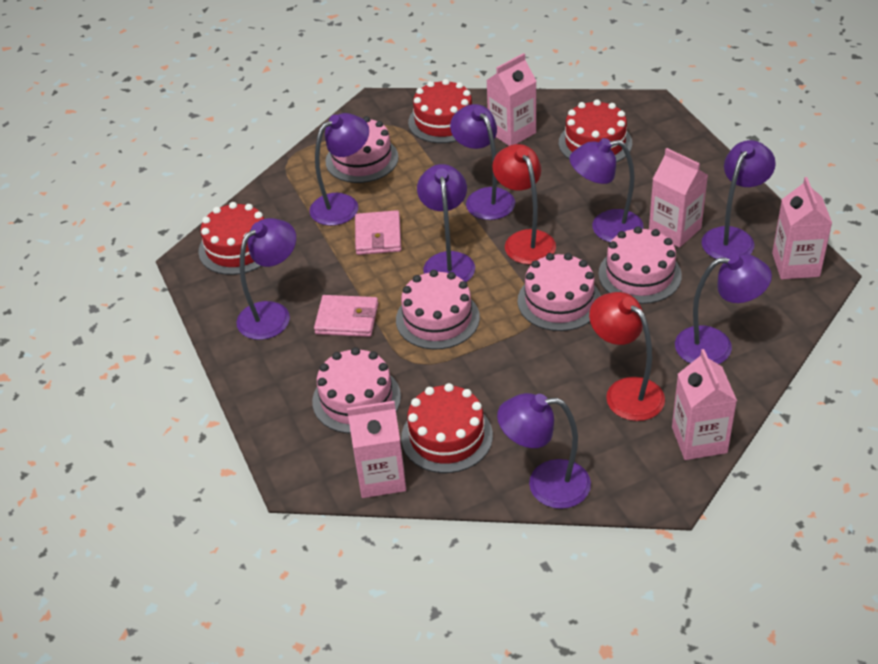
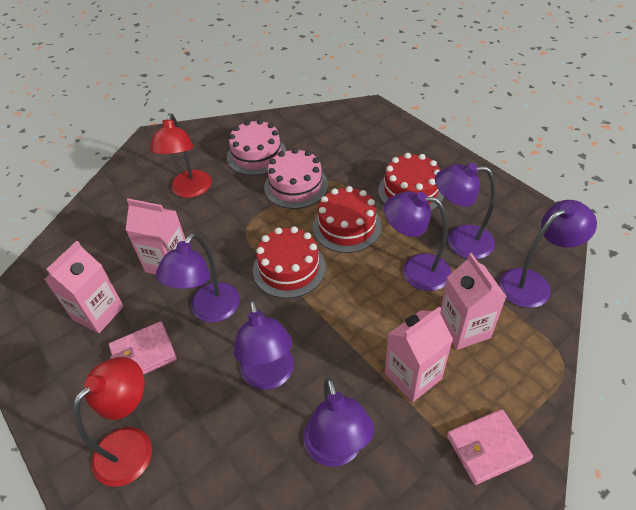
pink cake: [312,347,401,433] [325,116,399,183] [396,270,480,350] [518,253,601,331] [598,226,682,304] = 5 -> [227,119,287,175] [264,148,328,209] = 2
pink carton: [347,401,406,498] [486,53,536,146] [649,148,708,248] [672,349,737,460] [772,177,832,279] = 5 -> [44,241,124,333] [126,199,186,274] [385,307,453,402] [440,253,506,350] = 4
purple lamp: [236,218,296,340] [310,113,369,226] [417,164,475,282] [450,104,515,220] [497,393,591,509] [570,138,643,242] [675,253,772,364] [702,140,776,259] = 8 -> [156,233,240,322] [234,300,294,390] [303,378,374,467] [384,191,451,291] [435,163,496,259] [499,200,597,308] = 6
red cake: [198,202,264,275] [401,383,493,473] [408,79,472,143] [559,99,632,162] = 4 -> [253,226,326,298] [313,186,382,253] [378,153,444,211] = 3

